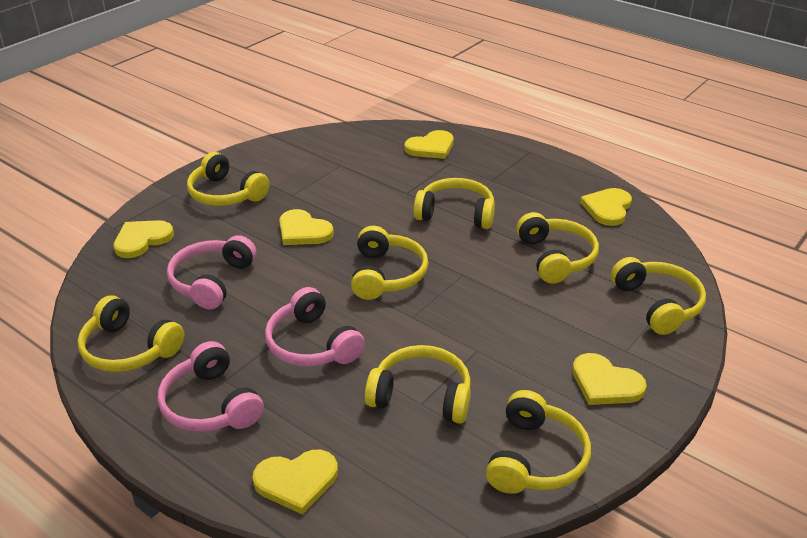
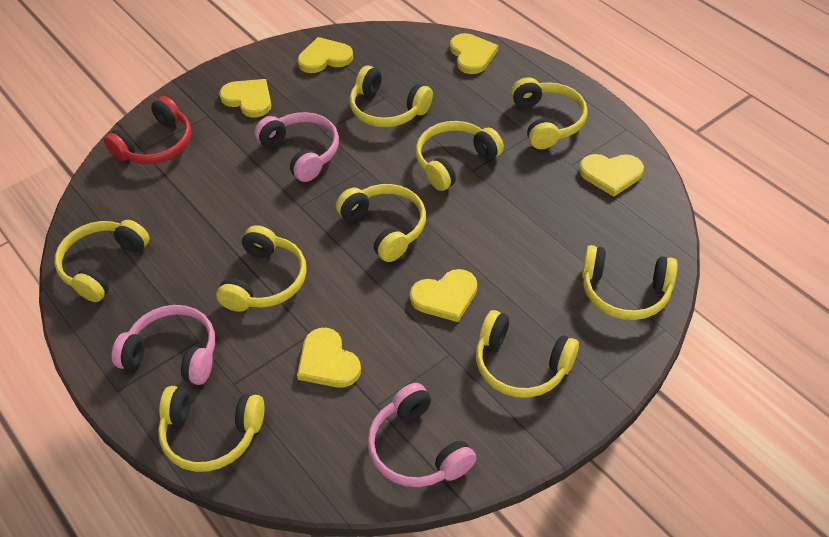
red headphones: none = 0 -> [104,96,192,164] = 1
yellow headphones: [78,295,184,372] [187,152,269,206] [351,226,428,300] [365,345,471,424] [413,178,495,229] [486,390,591,494] [516,212,599,284] [611,257,706,335] = 8 -> [54,220,150,302] [158,386,265,472] [216,225,307,312] [336,184,426,262] [349,65,433,127] [416,121,504,191] [476,310,579,398] [511,77,588,149] [582,245,678,320] = 9

